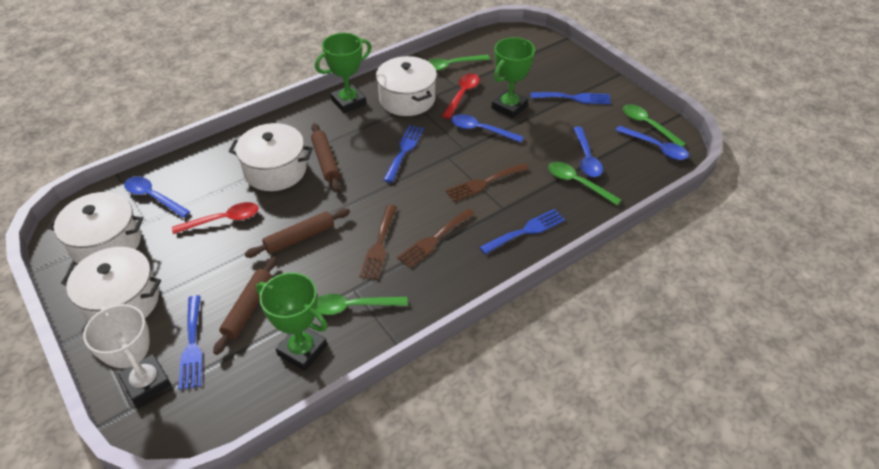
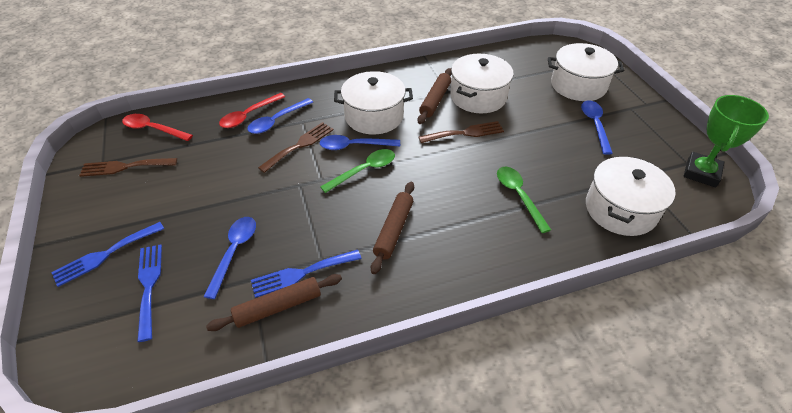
blue fork: [179,295,203,390] [383,125,424,183] [479,209,565,254] [530,92,611,104] = 4 -> [51,222,164,287] [137,244,162,342] [251,250,362,298] = 3
green spoon: [316,294,408,315] [428,55,490,71] [548,162,621,206] [623,104,686,147] = 4 -> [320,149,395,193] [497,167,551,233] = 2
green trophy: [256,272,328,371] [315,33,372,113] [491,37,535,118] = 3 -> [683,95,769,187] = 1
white trophy: [83,304,171,405] = 1 -> none = 0

